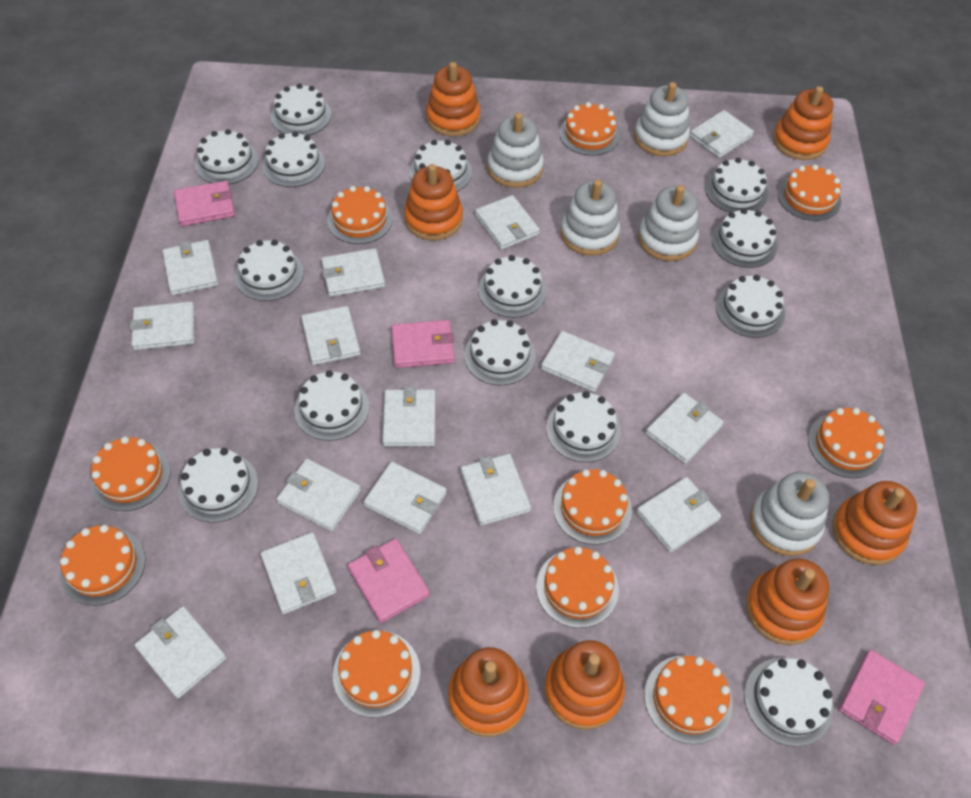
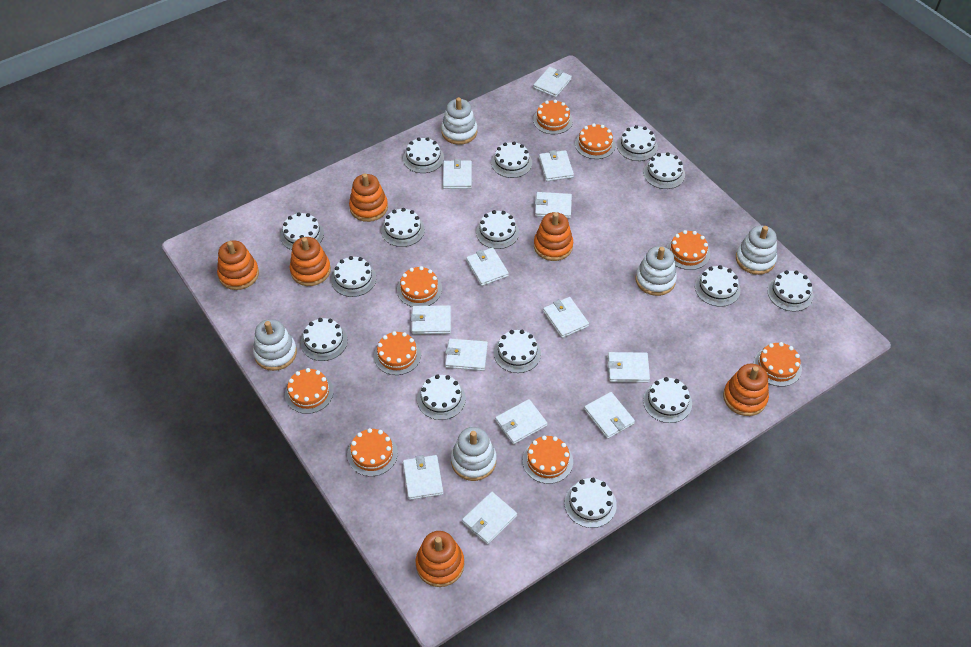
orange cake: [60,525,145,606] [90,436,171,511] [327,186,393,244] [333,630,420,718] [536,547,619,628] [553,469,632,545] [559,102,620,156] [644,656,733,744] [777,165,841,221] [808,408,885,478] = 10 -> [285,368,334,414] [347,428,398,476] [374,331,421,375] [397,266,442,307] [523,436,573,484] [533,100,573,134] [575,123,616,159] [666,230,710,270] [754,342,802,387] = 9
orange stacking toy: [404,164,463,241] [426,62,480,136] [448,647,528,737] [544,640,625,730] [746,558,829,645] [773,86,833,160] [832,481,917,565] = 7 -> [217,240,259,290] [290,237,331,286] [349,173,388,222] [416,531,464,587] [534,212,573,261] [723,364,769,416] = 6
pink wallet: [174,181,235,226] [348,539,430,623] [391,320,455,368] [839,650,925,745] = 4 -> none = 0
white cake: [178,448,258,523] [195,129,258,184] [235,240,303,301] [262,131,325,187] [271,83,331,136] [294,370,369,441] [410,140,472,192] [464,319,536,386] [478,255,547,318] [546,391,621,462] [705,158,768,213] [712,208,778,268] [716,275,785,338] [744,658,833,747] = 14 -> [280,212,324,250] [301,318,348,361] [331,256,376,297] [381,208,425,247] [403,137,444,173] [417,374,466,420] [476,210,519,249] [491,142,532,178] [494,330,541,373] [565,478,617,528] [617,125,658,161] [643,152,685,189] [643,377,692,423] [695,265,740,307] [767,270,814,312] = 15
white wallet: [130,301,195,350] [134,606,227,699] [162,240,218,296] [260,532,337,614] [277,459,361,532] [301,306,361,365] [321,248,385,297] [364,461,447,534] [382,387,436,447] [461,454,531,526] [475,195,540,250] [541,331,615,392] [636,477,721,552] [645,393,724,464] [690,110,754,158] = 15 -> [403,455,443,500] [411,305,451,334] [443,159,472,189] [445,339,488,371] [462,492,517,545] [466,248,509,286] [495,399,547,444] [533,67,572,98] [535,192,572,219] [539,150,574,181] [543,297,589,338] [584,392,635,439] [608,352,650,383] = 13

